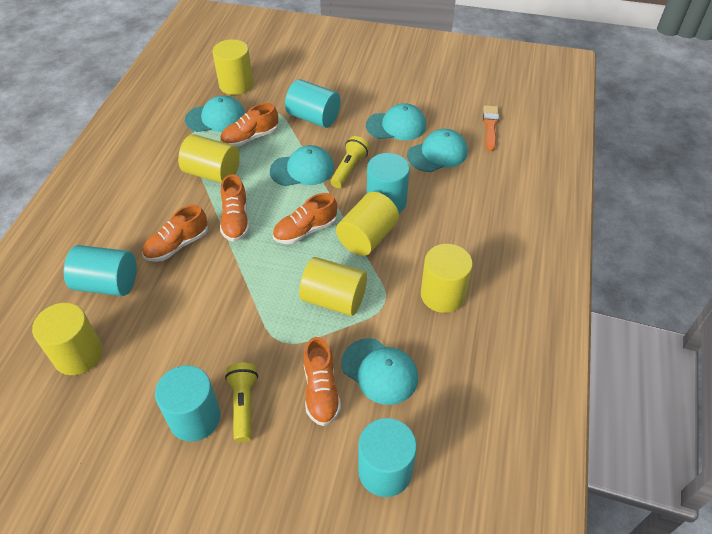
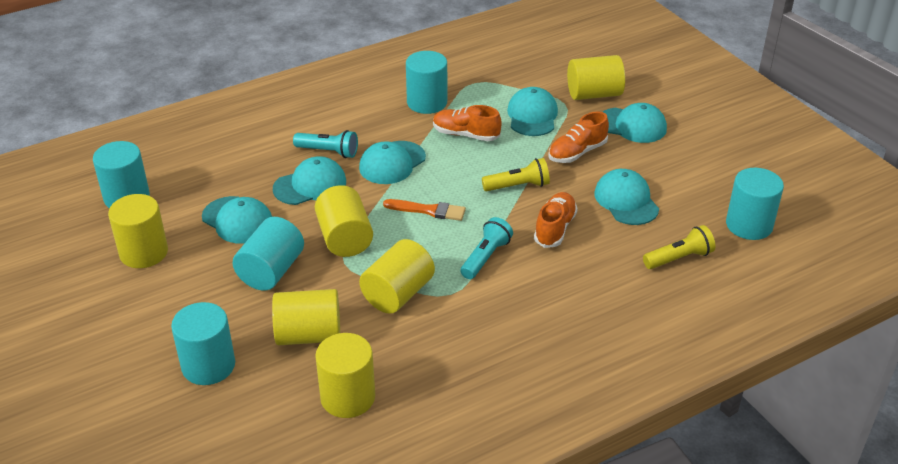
orange shoe: [142,205,208,262] [220,103,278,147] [220,174,250,242] [273,193,337,244] [304,337,341,426] = 5 -> [433,105,502,141] [534,192,578,248] [548,111,609,163] = 3
turquoise cap: [185,96,245,132] [270,145,334,186] [341,338,418,405] [366,103,426,140] [407,129,468,172] = 5 -> [202,196,272,244] [273,156,346,205] [359,141,426,184] [507,87,558,136] [594,169,659,225] [603,103,667,143] = 6
turquoise flashlight: none = 0 -> [293,130,358,158] [461,217,513,279] = 2

